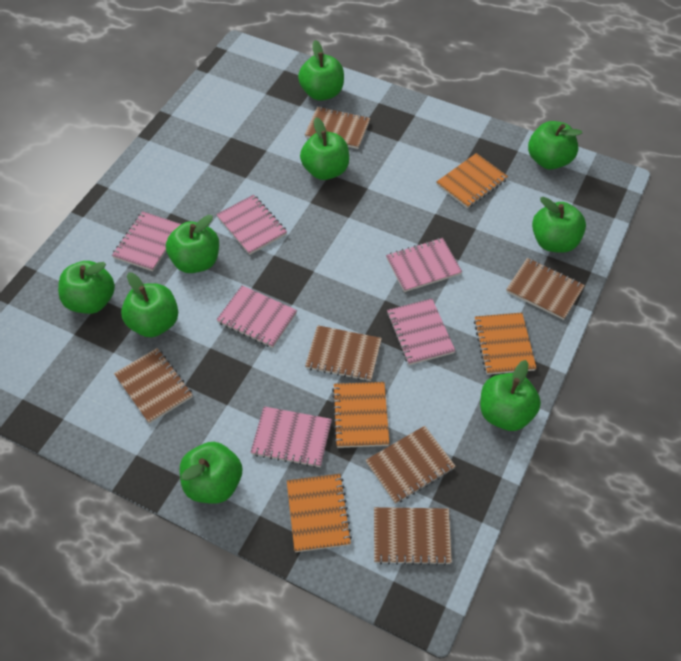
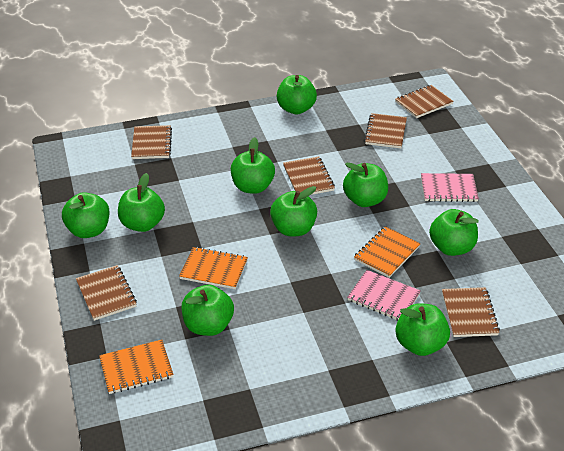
orange notebook: [287,474,352,552] [332,382,390,448] [436,153,508,208] [474,313,537,375] = 4 -> [99,340,173,394] [179,247,248,289] [354,226,421,278] = 3
pink notebook: [112,211,181,272] [216,194,287,255] [216,285,297,348] [251,406,332,468] [386,238,462,292] [387,299,455,365] = 6 -> [347,270,421,321] [421,173,479,202] = 2

